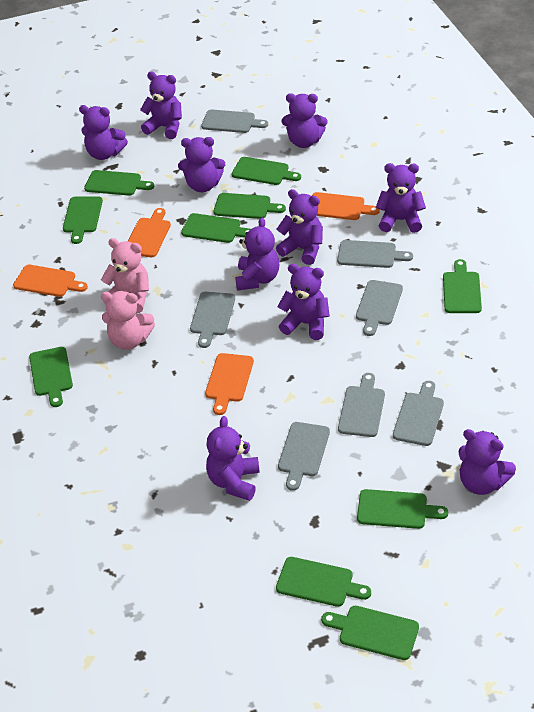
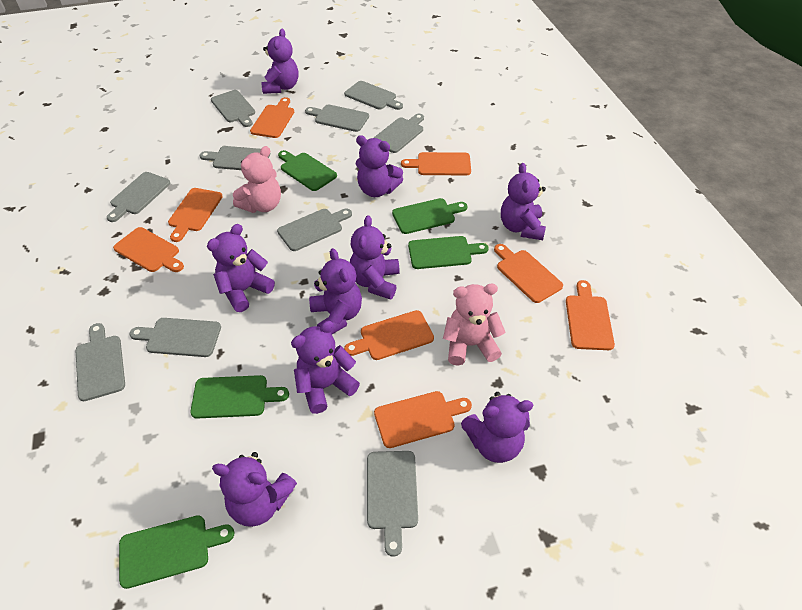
green cutting board: [29,347,73,407] [63,196,103,244] [84,170,154,196] [181,213,250,243] [213,193,286,219] [232,157,301,185] [276,557,371,607] [321,606,419,660] [357,489,448,529] [443,259,482,313] = 10 -> [119,515,234,589] [190,375,289,418] [278,150,337,191] [392,198,467,234] [408,236,488,269] = 5
grey cutting board: [190,292,235,348] [201,109,268,133] [278,422,330,491] [337,240,413,268] [338,373,385,437] [356,280,403,336] [393,381,444,446] = 7 -> [76,323,125,401] [107,172,170,222] [129,318,221,357] [200,146,270,170] [211,90,255,127] [277,209,352,251] [305,105,369,132] [344,81,403,110] [367,451,418,557] [374,114,424,153] = 10
orange cutting board: [13,265,88,297] [128,208,171,257] [205,353,254,415] [312,192,380,220] = 4 -> [113,227,184,272] [168,188,223,242] [250,97,294,138] [344,310,434,360] [374,391,472,448] [401,152,471,175] [494,244,563,303] [566,280,615,350] = 8
purple teddy bear: [79,105,128,160] [140,71,182,139] [178,137,225,192] [206,416,260,501] [235,217,279,290] [276,189,323,265] [278,264,330,340] [282,93,327,148] [376,163,426,233] [458,429,516,495] = 10 -> [207,224,275,312] [212,452,297,527] [261,29,298,94] [291,321,360,414] [309,248,362,334] [350,215,400,300] [356,135,403,197] [461,392,533,463] [501,163,546,240] = 9

